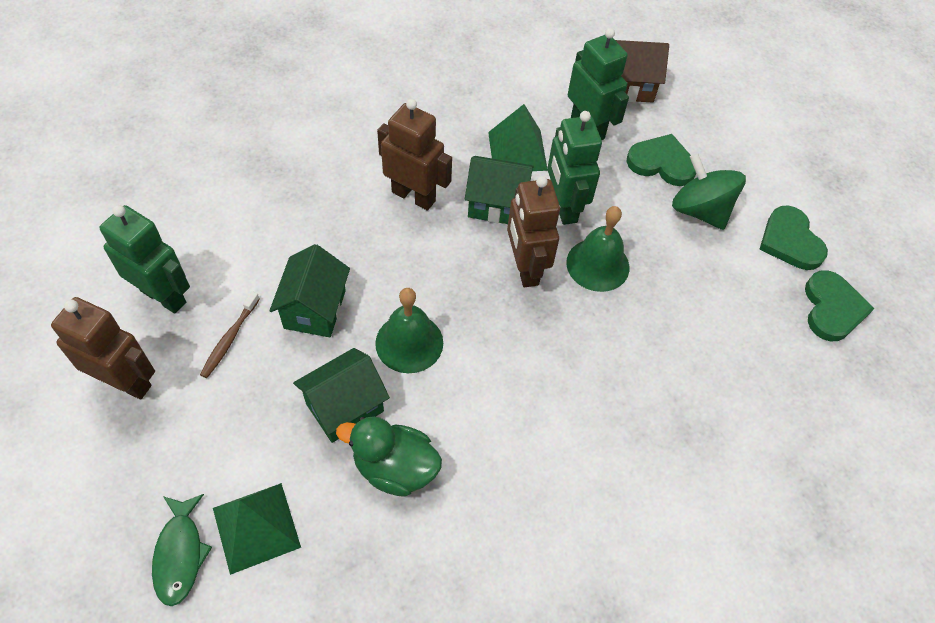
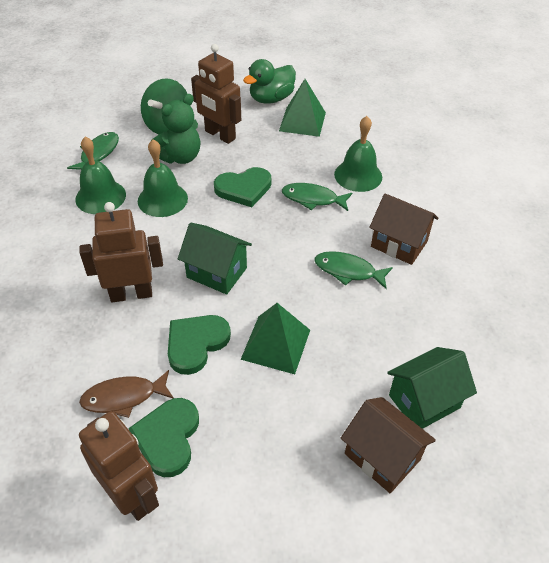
brown fish: none = 0 -> [79,370,173,418] = 1
brown house: [615,40,669,103] = 1 -> [341,397,436,493] [369,193,439,265] = 2
brown toothbrush: [200,291,260,378] = 1 -> none = 0
green bell: [375,288,443,373] [566,206,629,292] = 2 -> [75,137,126,214] [138,140,188,217] [334,116,382,192] = 3
green fish: [152,494,212,606] = 1 -> [67,132,119,170] [282,183,352,211] [315,251,393,289] = 3
green house: [270,244,350,337] [293,348,390,443] [465,156,533,224] = 3 -> [178,223,252,295] [387,347,477,429] = 2
green robot: [99,205,190,314] [547,111,602,225] [568,28,629,140] = 3 -> none = 0
green teddy bear: none = 0 -> [151,94,201,164] = 1

